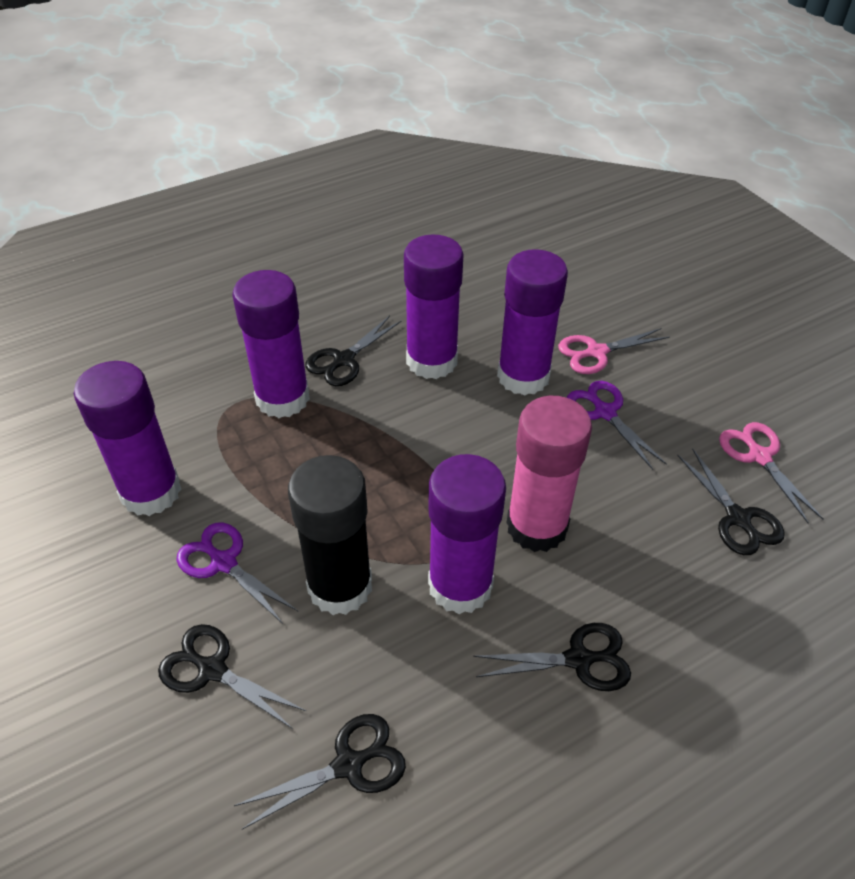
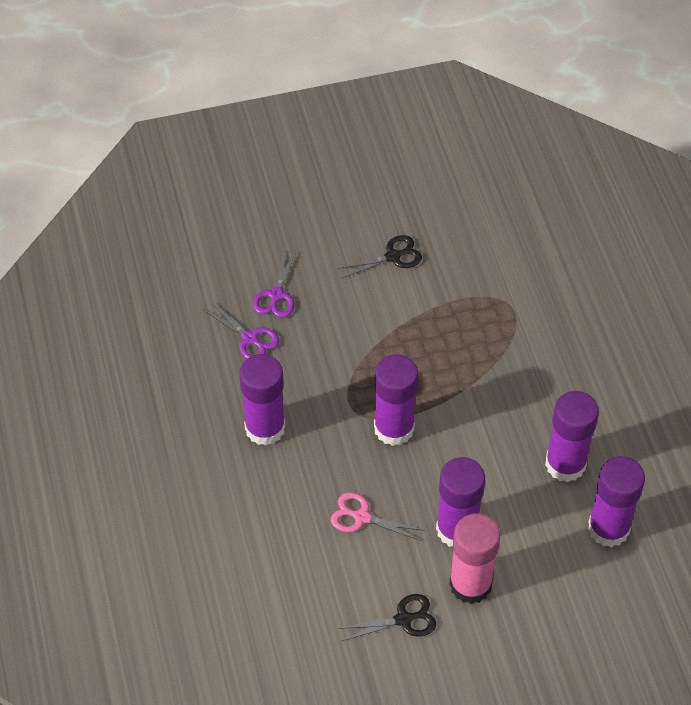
black glue stick: [288,455,372,615] = 1 -> none = 0
black scissors: [158,624,306,729] [234,714,406,829] [305,316,401,386] [473,623,631,691] [677,448,785,555] = 5 -> [337,235,422,278] [338,594,436,641] = 2
pink scissors: [558,328,669,374] [719,422,823,524] = 2 -> [331,492,425,541] = 1

